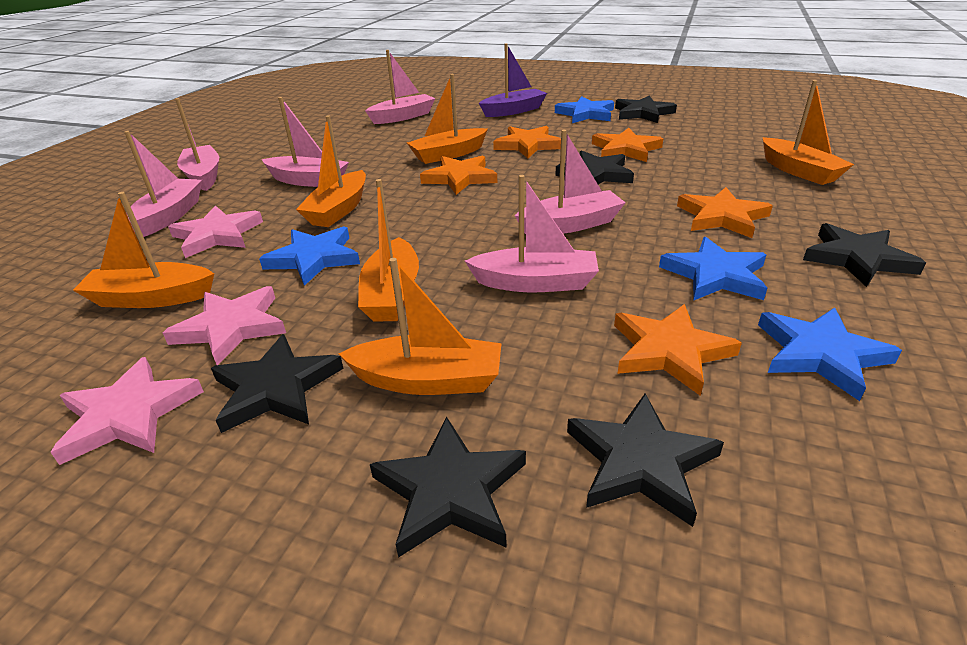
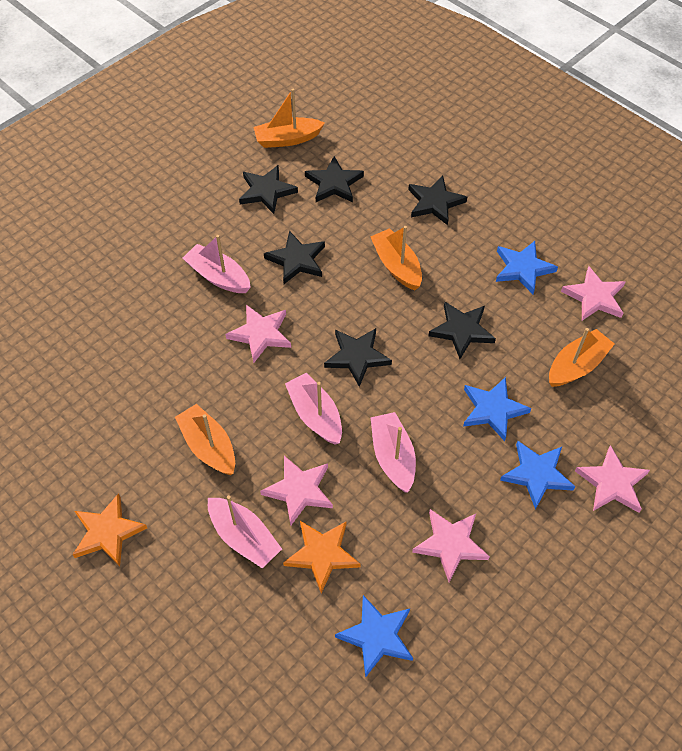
orange boat: [73,192,214,308] [296,115,366,227] [338,258,502,395] [358,179,419,322] [407,74,488,164] [763,80,854,185] = 6 -> [175,404,235,475] [254,89,325,148] [370,226,422,291] [549,328,615,387] = 4
orange star: [420,155,497,195] [493,126,561,158] [592,128,663,162] [614,304,742,396] [677,187,773,238] = 5 -> [72,493,147,567] [283,521,361,593] = 2
pink boat: [124,131,202,237] [175,98,219,191] [261,97,349,187] [365,50,435,124] [465,175,599,292] [515,130,626,234] = 6 -> [183,235,251,293] [208,495,282,568] [285,373,342,445] [371,412,416,493] = 4
pink star: [51,357,204,465] [163,286,286,365] [168,206,263,258] = 3 -> [225,305,291,363] [260,456,333,525] [412,509,490,582] [561,266,626,321] [575,445,650,513] = 5
purple boat: [479,43,547,117] = 1 -> none = 0

